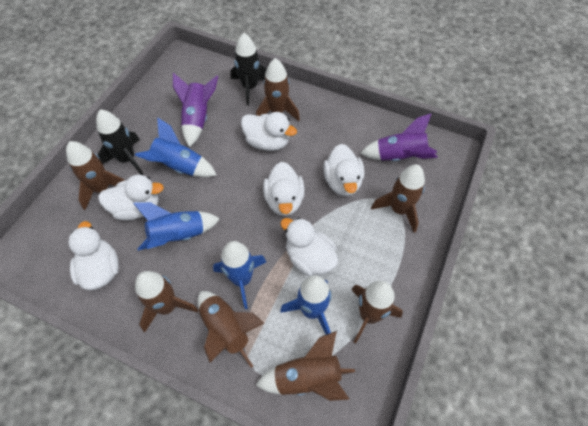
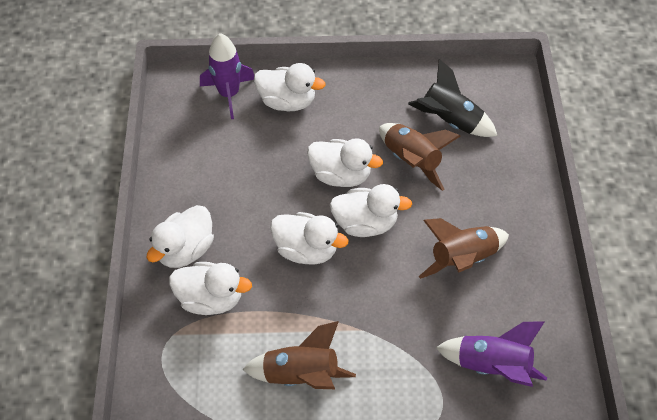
black rocket: [96,110,144,175] [230,33,267,106] = 2 -> [408,59,498,137] = 1
blue rocket: [133,202,220,251] [135,117,216,177] [213,241,266,309] [280,276,332,335] = 4 -> none = 0
brown rocket: [66,141,125,210] [135,271,198,332] [198,291,264,368] [256,58,300,121] [256,331,355,401] [351,281,403,344] [371,165,425,233] = 7 -> [242,321,356,389] [379,123,460,191] [419,218,509,279] = 3

